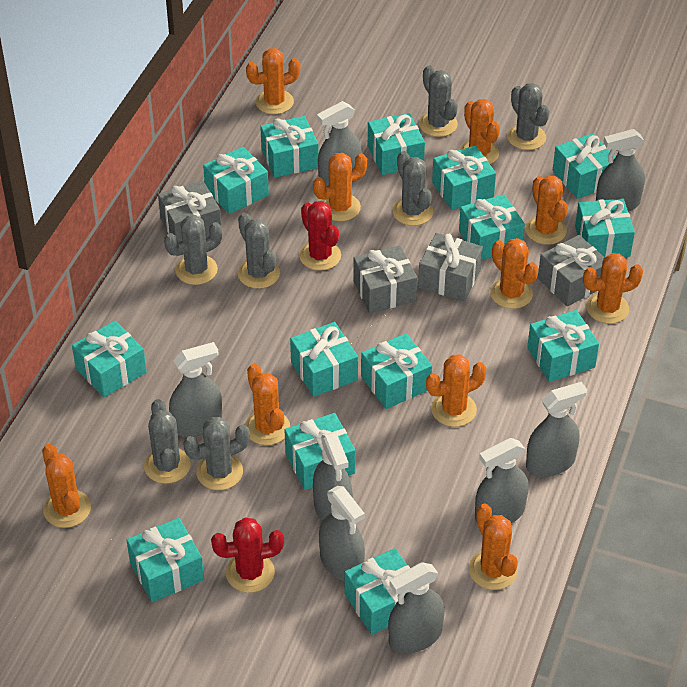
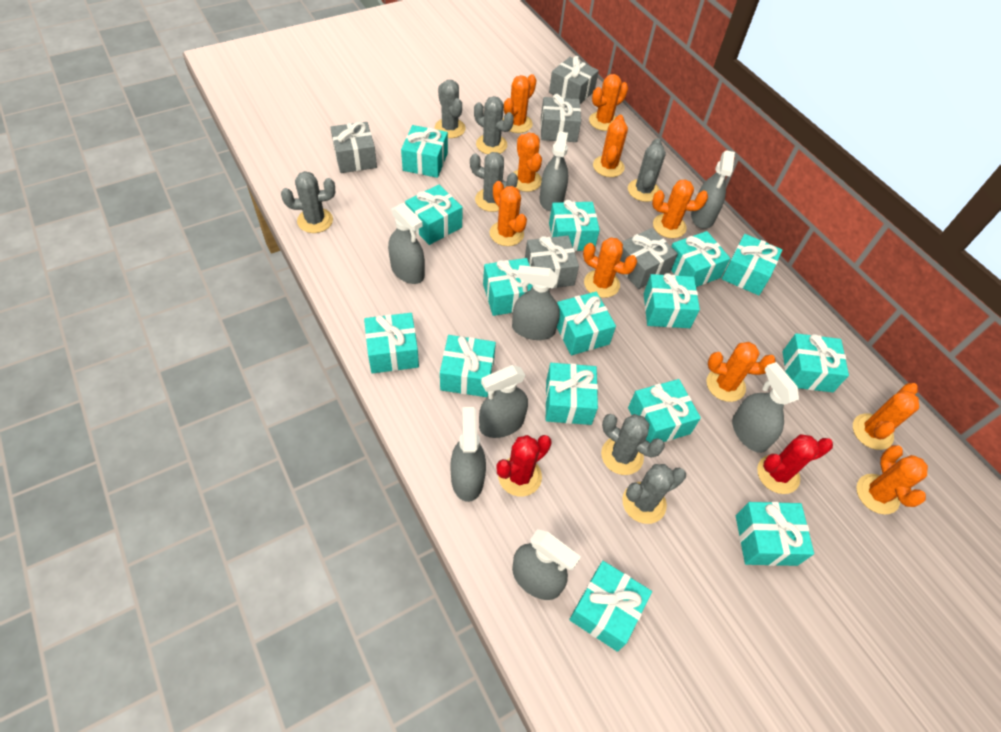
grey gift: [158,180,221,242] [353,246,417,313] [418,233,483,301] [538,235,604,306] = 4 -> [330,122,377,173] [525,235,579,289] [541,94,581,142] [549,56,599,104] [620,228,678,289] = 5
turquoise gift: [72,321,147,397] [126,518,204,602] [203,147,269,214] [260,116,319,178] [285,413,355,490] [290,322,358,397] [345,548,410,635] [361,333,432,409] [368,113,425,175] [432,145,496,210] [459,194,525,260] [527,310,599,382] [553,133,616,199] [575,199,635,258] = 14 -> [364,313,419,374] [401,125,448,178] [405,185,463,245] [440,335,496,397] [483,258,532,316] [545,363,598,425] [549,200,600,251] [557,292,616,355] [569,561,652,652] [628,379,701,443] [644,273,700,328] [671,231,731,287] [722,234,783,295] [736,502,814,566] [782,333,849,392] = 15

